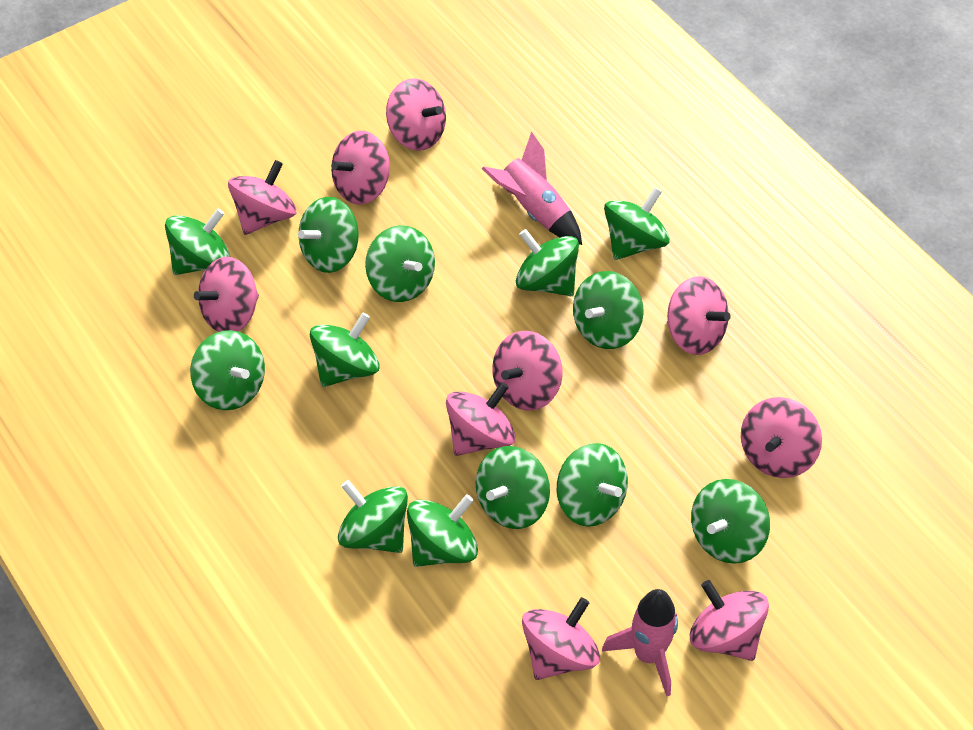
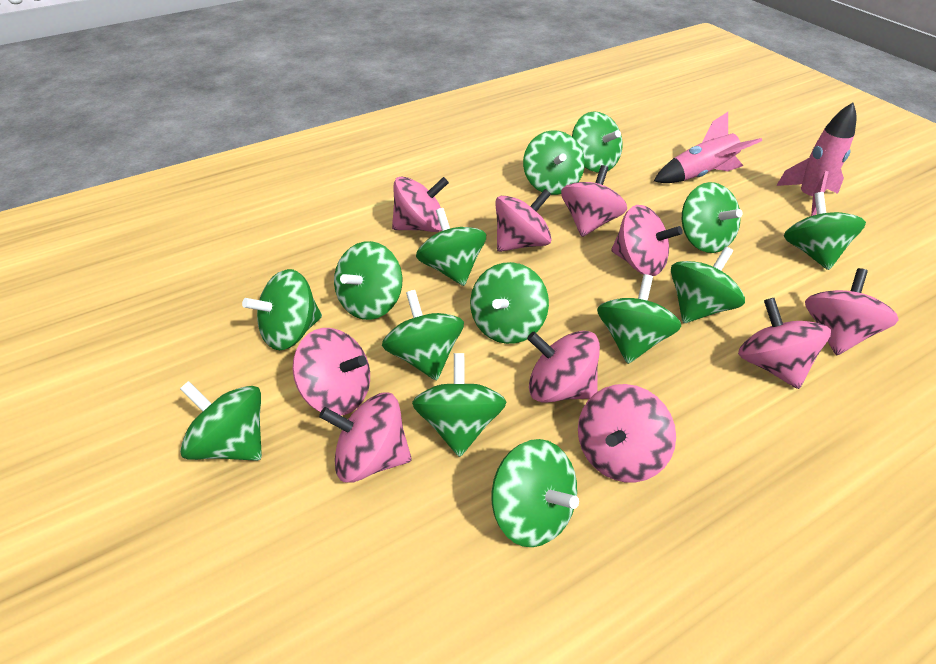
green spinning top: [165,208,230,275] [190,330,265,410] [298,197,359,273] [310,313,380,387] [338,480,408,553] [365,225,435,302] [407,494,478,567] [476,446,550,529] [516,229,579,296] [557,443,628,527] [573,271,644,349] [604,187,670,260] [691,479,770,564] = 13 -> [180,381,262,461] [242,269,322,350] [334,241,402,320] [382,290,464,381] [412,353,506,457] [416,208,486,286] [470,262,549,344] [491,439,579,547] [523,130,585,195] [572,111,623,172] [597,274,681,364] [671,247,745,323] [682,182,743,253] [784,192,866,270] = 14

